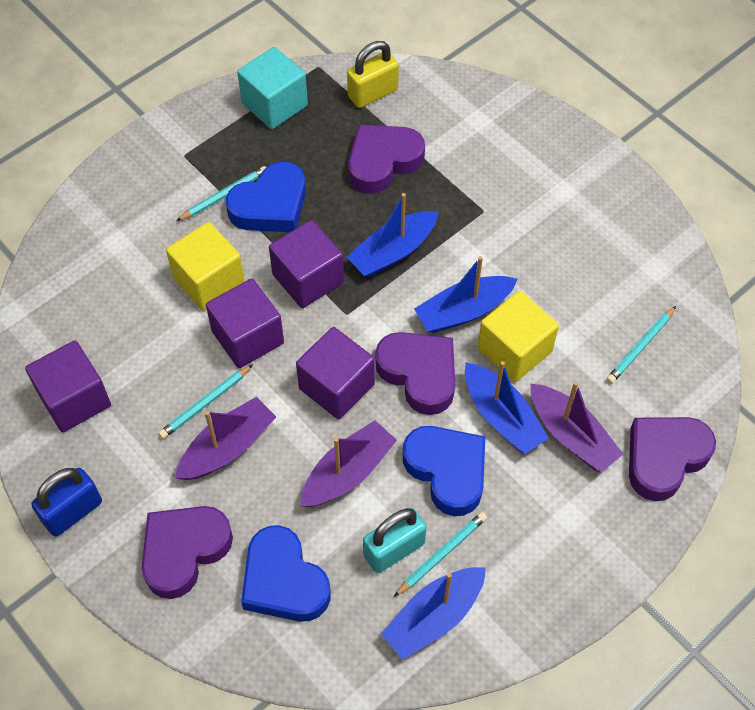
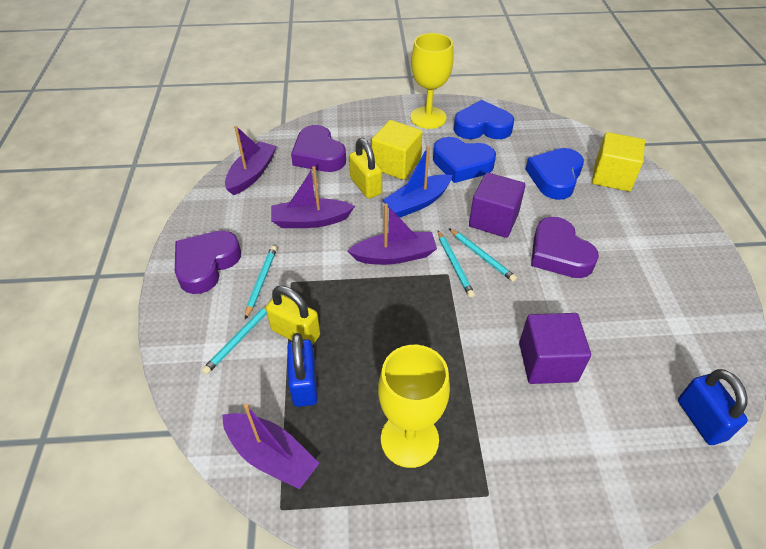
blue boat: [347,193,438,277] [381,567,486,659] [414,256,517,333] [465,361,549,455] = 4 -> [382,146,452,218] = 1
blue padlock: [31,468,102,537] = 1 -> [287,333,318,407] [678,369,748,445] = 2
purple boat: [175,397,276,480] [300,420,397,507] [530,381,623,473] = 3 -> [222,404,320,489] [225,126,277,195] [271,166,355,228] [348,203,437,265] = 4
purple cube: [25,340,111,432] [206,278,284,368] [269,220,344,308] [296,327,375,419] = 4 -> [469,172,526,238] [519,313,591,384] = 2
purple heart: [141,506,233,599] [348,125,425,194] [375,332,455,415] [629,417,716,501] = 4 -> [175,231,241,294] [291,125,346,172] [531,217,599,278] = 3
turquoise cube: [237,47,308,129] = 1 -> none = 0
turquoise padlock: [363,508,427,573] = 1 -> none = 0
yellow goblet: none = 0 -> [378,345,450,468] [410,33,454,129] = 2
yellow padlock: [347,41,399,108] = 1 -> [266,286,320,344] [349,138,382,199] = 2

